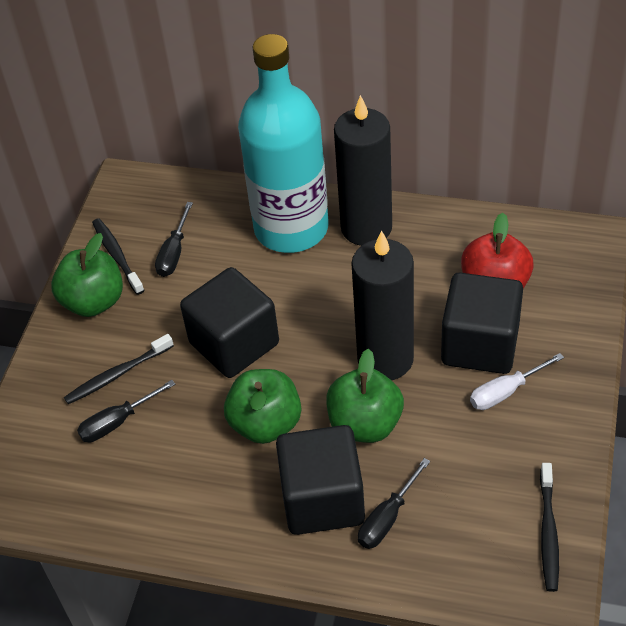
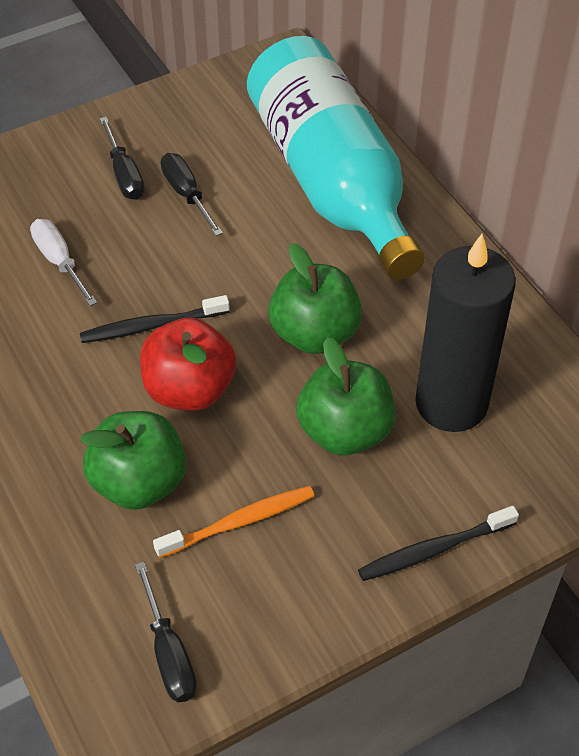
black candle: [334,95,392,246] [351,230,414,380] = 2 -> [415,234,516,432] = 1
black cube: [180,267,279,378] [276,425,365,535] [441,273,523,374] = 3 -> none = 0
black toothbrush: [64,334,174,404] [92,218,144,295] [540,463,559,592] = 3 -> [80,295,230,343] [358,506,519,581] = 2
orange toothbrush: none = 0 -> [153,486,314,558] = 1

